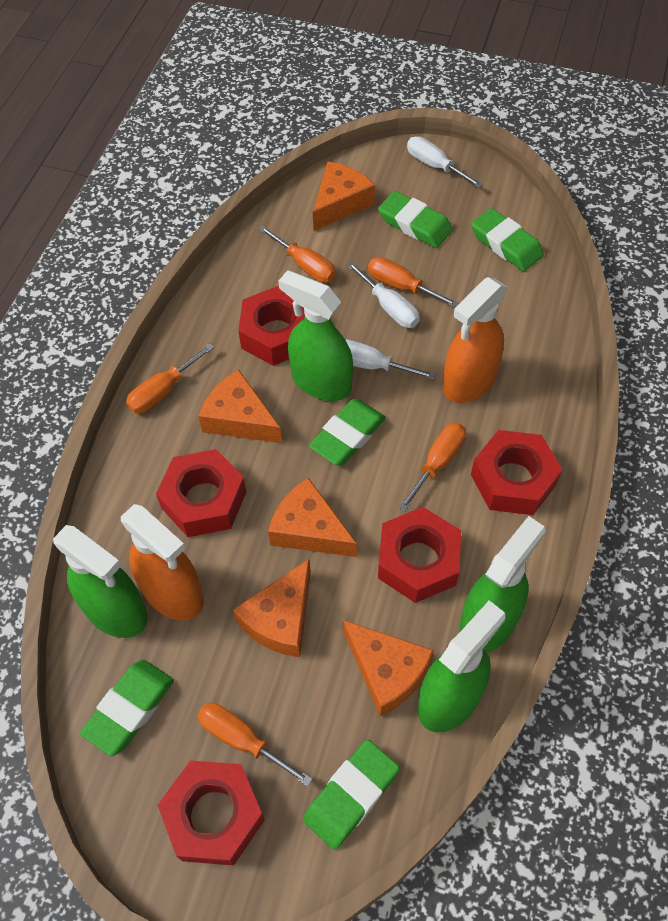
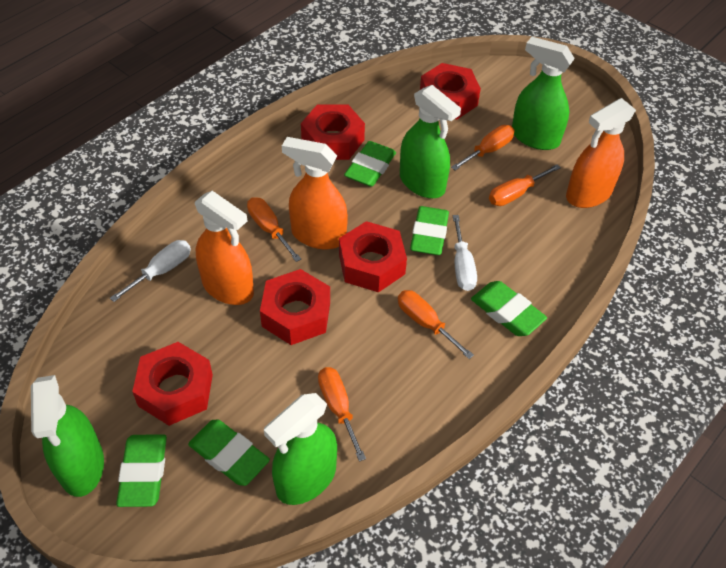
orange cheese: [198,370,282,443] [233,559,311,657] [268,477,357,557] [313,162,375,231] [343,620,434,716] = 5 -> none = 0
orange spray bottle: [121,504,204,621] [443,277,508,403] = 2 -> [195,191,254,305] [282,137,348,249] [566,98,636,208] = 3
white screwdriver: [345,339,436,380] [346,261,420,328] [407,136,484,188] = 3 -> [110,240,191,302] [453,215,477,291] = 2

